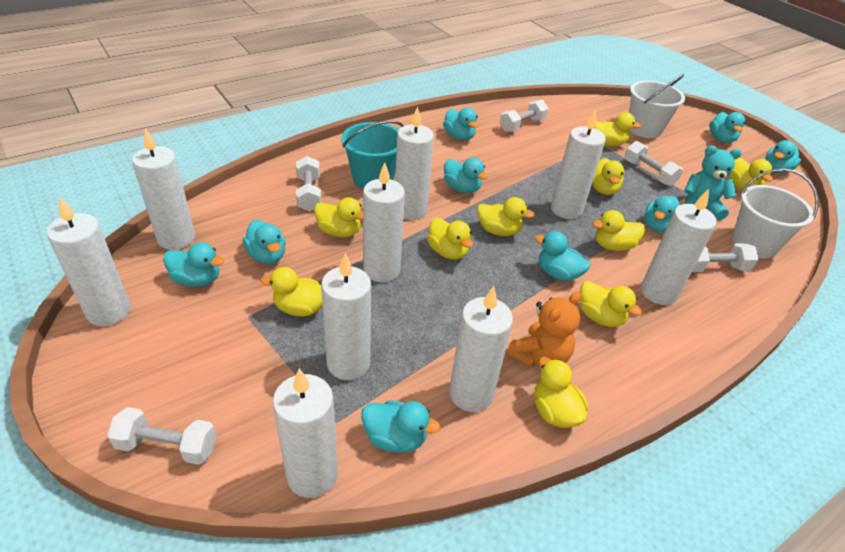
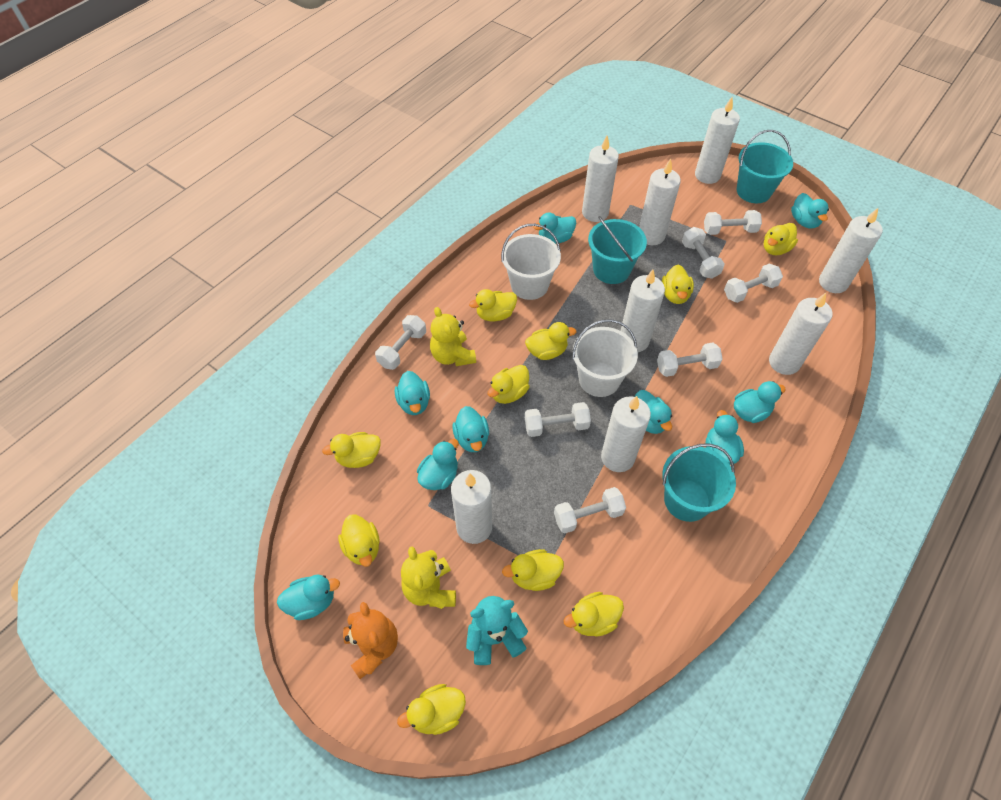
turquoise bucket: [341,121,404,189] = 1 -> [588,216,647,284] [662,443,736,522] [737,130,793,203] = 3
white candle: [47,197,131,326] [132,128,195,250] [272,368,338,498] [321,253,371,380] [363,162,405,282] [395,106,434,220] [449,286,513,412] [551,109,606,219] [641,189,717,305] = 9 -> [451,470,492,544] [582,136,619,222] [601,396,651,472] [621,270,665,352] [639,159,681,245] [695,97,740,184] [769,293,833,375] [819,208,883,293] = 8
white dumbbell: [107,407,216,465] [296,156,321,211] [500,100,549,132] [624,141,683,186] [692,243,758,272] = 5 -> [375,315,426,370] [525,402,591,437] [554,487,626,533] [657,343,722,377] [682,227,724,279] [704,210,762,235] [724,264,783,303] = 7
yellow teddy bear: none = 0 -> [401,546,456,609] [430,307,476,366] = 2

